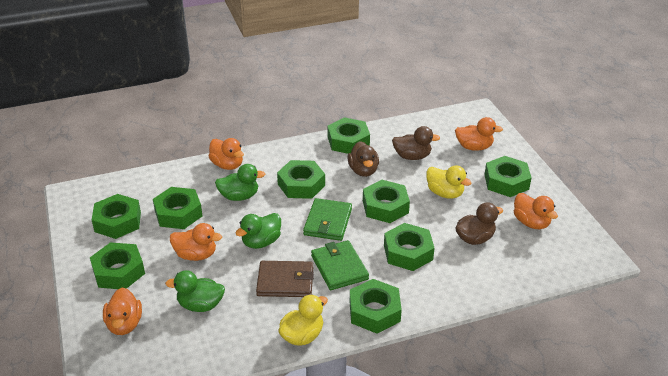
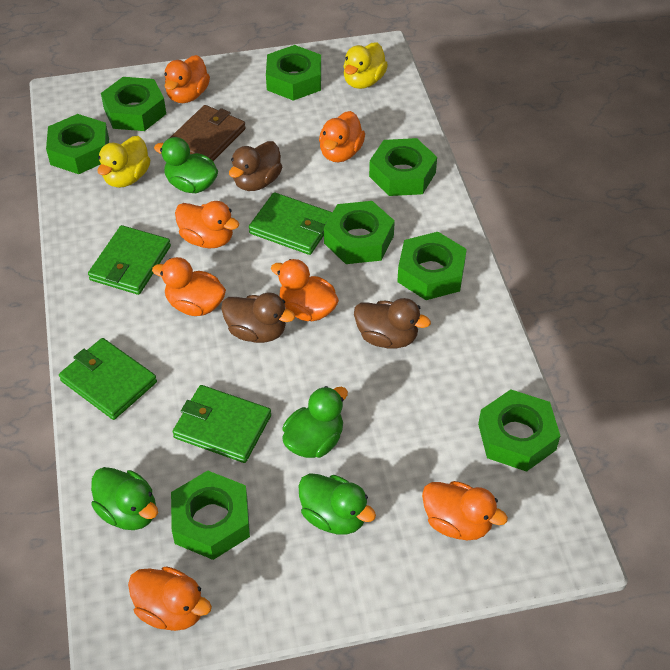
green duck: [165,270,225,312] [215,164,265,201] [235,213,281,249] = 3 -> [91,467,158,530] [154,137,218,193] [282,386,348,458] [298,473,376,535] = 4
green nut: [90,242,145,289] [92,194,141,239] [153,187,202,229] [277,160,325,199] [327,117,370,154] [350,279,402,333] [363,180,410,223] [384,223,434,271] [484,156,532,197] = 9 -> [46,114,109,174] [101,77,166,131] [171,471,250,560] [266,45,321,101] [324,201,395,264] [369,138,437,196] [397,232,467,300] [478,390,560,472] = 8
green wallet: [303,198,352,241] [311,240,369,290] = 2 -> [59,338,157,420] [88,225,171,295] [173,385,271,463] [249,192,333,255] = 4
orange duck: [103,288,142,335] [170,223,222,261] [209,138,244,170] [455,117,503,151] [514,193,558,229] = 5 -> [128,566,212,631] [152,257,226,316] [164,55,210,103] [175,201,239,248] [271,259,339,321] [319,111,365,162] [422,481,508,540] = 7

